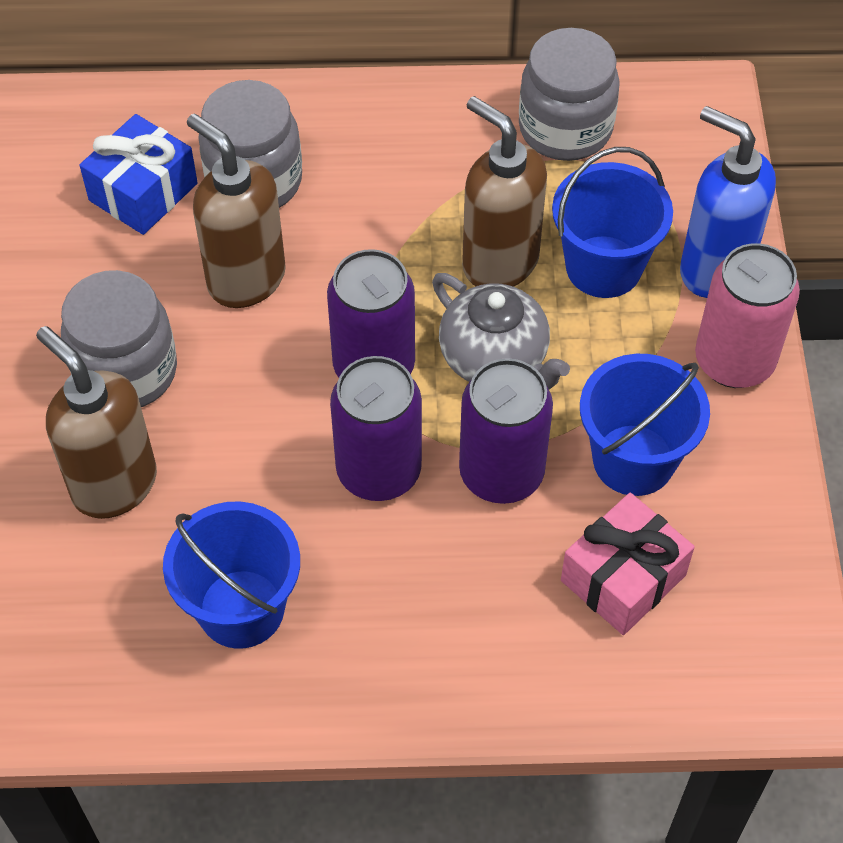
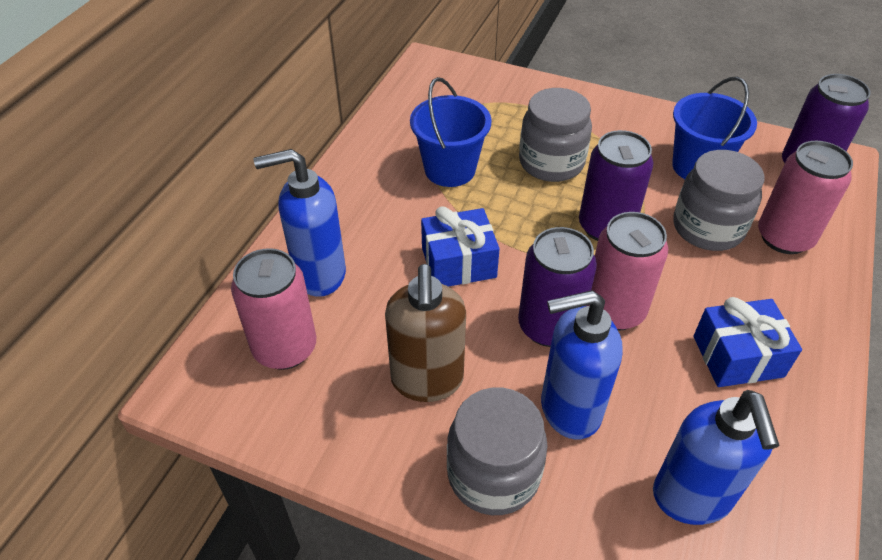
blue bucket: [163,501,300,649] [552,147,673,298] [580,354,710,496] = 3 -> [410,77,492,187] [672,77,757,179] = 2
blue gift: [80,114,198,235] = 1 -> [421,206,500,287] [693,297,802,387] = 2
blue soap dispenser: [680,106,776,298] = 1 -> [254,149,346,297] [541,290,623,440] [653,390,780,525] = 3
brown soap dispenser: [36,326,157,519] [187,114,286,308] [462,96,547,287] = 3 -> [385,264,466,402] = 1
grey teapot: [432,273,570,389] = 1 -> none = 0
pink can: [695,243,800,388] = 1 -> [231,248,316,370] [588,212,668,331] [758,141,853,254] = 3
pink gift: [561,493,695,635] = 1 -> none = 0

